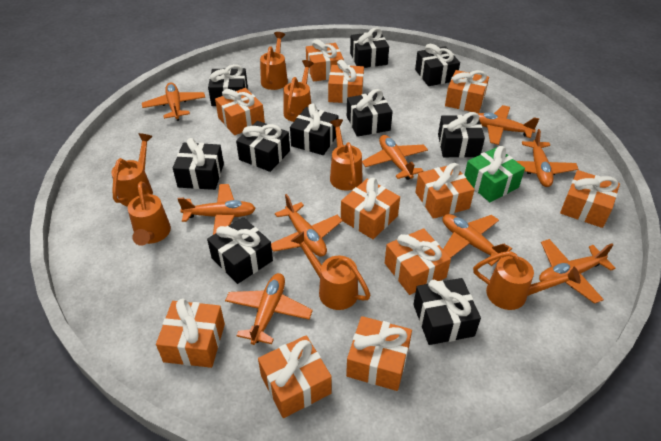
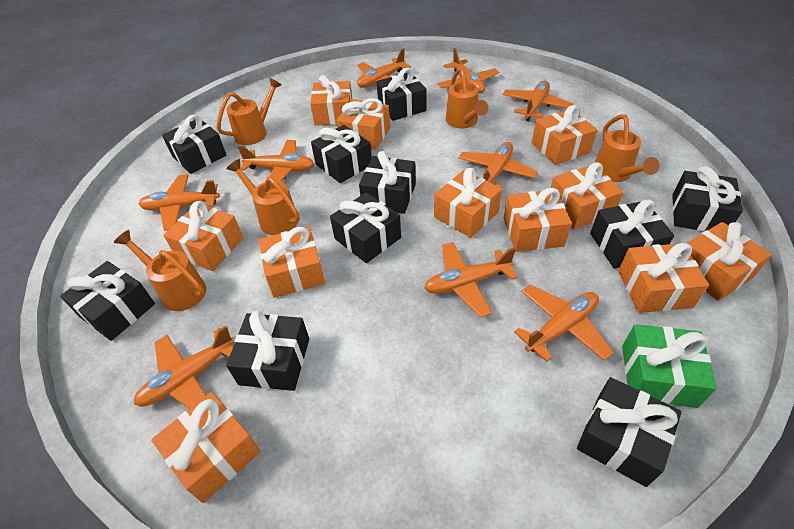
orange watering can: [111,133,153,207] [128,181,171,246] [260,32,288,90] [284,60,314,122] [291,231,371,310] [330,119,363,191] [473,251,581,310] = 7 -> [114,230,206,311] [217,78,282,145] [226,159,300,235] [446,67,489,128] [595,114,660,182] = 5

